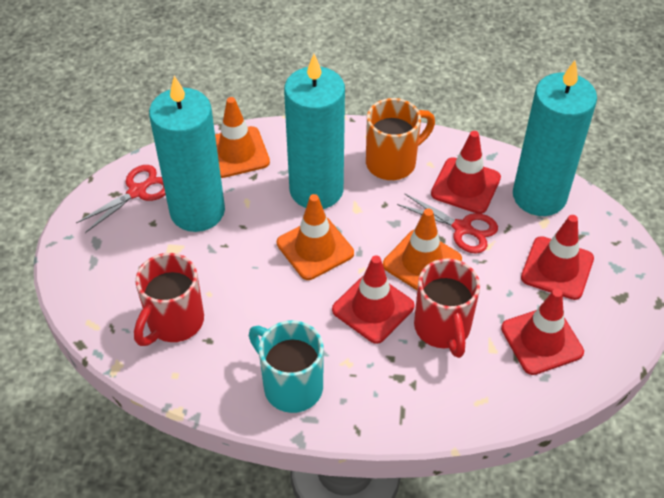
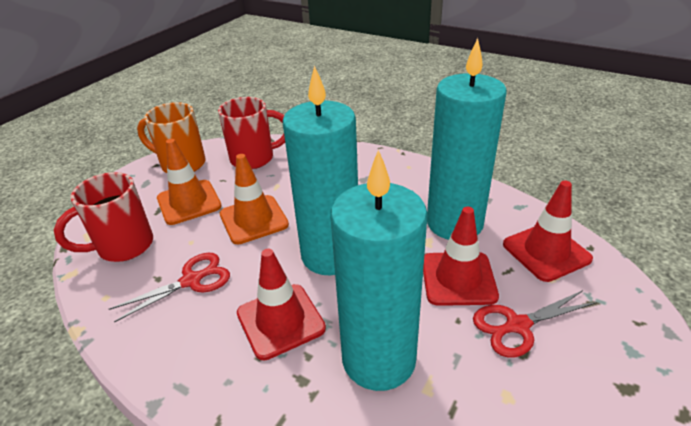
orange traffic cone: [215,97,270,178] [277,194,354,280] [383,209,462,290] = 3 -> [157,139,222,225] [220,154,289,244] = 2
red traffic cone: [332,255,415,344] [431,131,501,214] [501,289,584,375] [521,215,594,300] = 4 -> [237,249,326,360] [423,207,499,306] [503,181,593,282] = 3
turquoise mug: [249,320,324,413] = 1 -> none = 0

